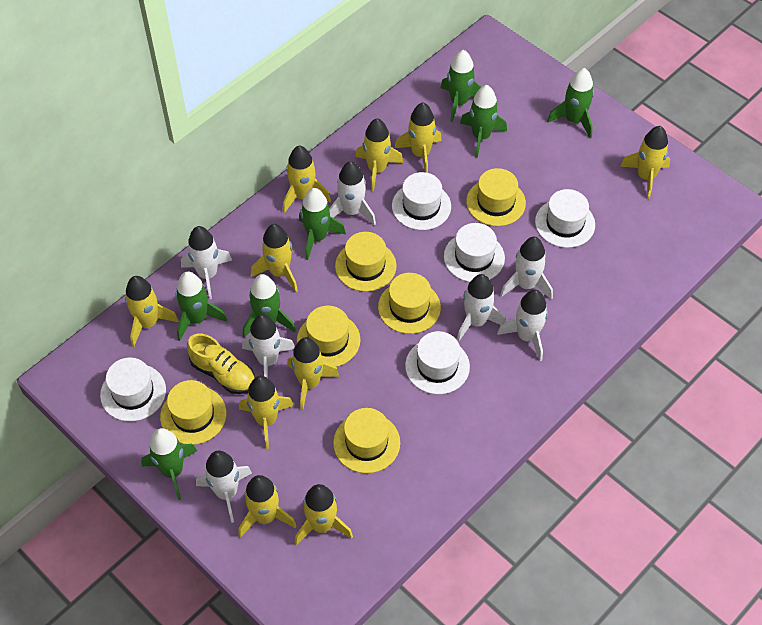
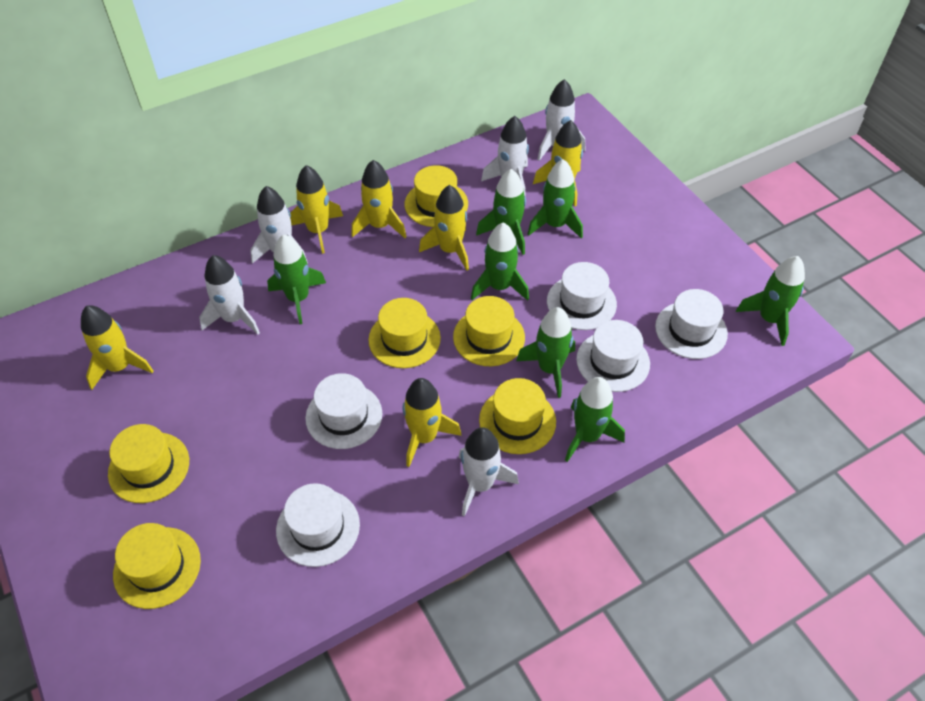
white rocket: [181,226,232,299] [196,451,252,523] [242,314,295,378] [329,161,376,226] [457,274,506,342] [497,290,548,361] [500,237,553,300] = 7 -> [199,255,260,335] [250,186,308,264] [459,427,519,516] [481,116,529,197] [537,79,585,161] = 5
yellow rocket: [125,276,178,347] [238,475,296,538] [239,376,294,449] [251,224,298,292] [283,146,331,213] [287,338,340,410] [295,484,353,545] [355,118,403,192] [395,102,442,173] [620,126,670,199] = 10 -> [81,305,153,390] [290,165,343,254] [351,160,406,238] [403,378,462,467] [419,185,469,271] [533,120,583,207] = 6
yellow shoe: [187,334,255,394] = 1 -> none = 0

